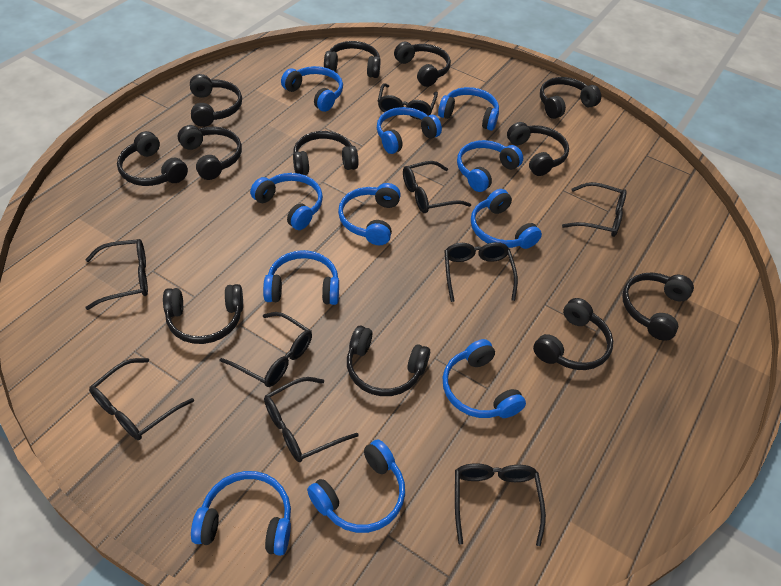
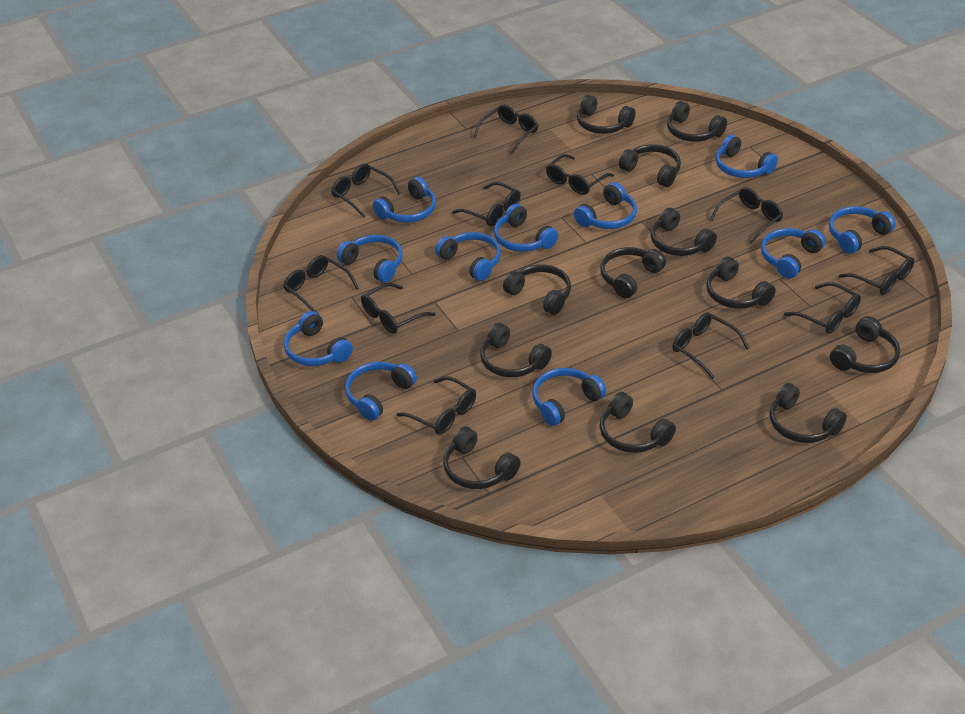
black glasses: [85,239,148,310] [89,358,194,440] [219,312,312,387] [264,377,359,462] [378,83,438,119] [403,161,471,213] [445,242,518,302] [455,463,546,546] [562,182,627,237] = 9 -> [283,255,359,315] [331,163,401,218] [361,283,436,334] [397,376,476,434] [452,182,521,226] [473,104,538,155] [546,154,614,195] [672,312,749,379] [710,187,783,244] [784,282,861,334] [839,246,914,295] = 11

